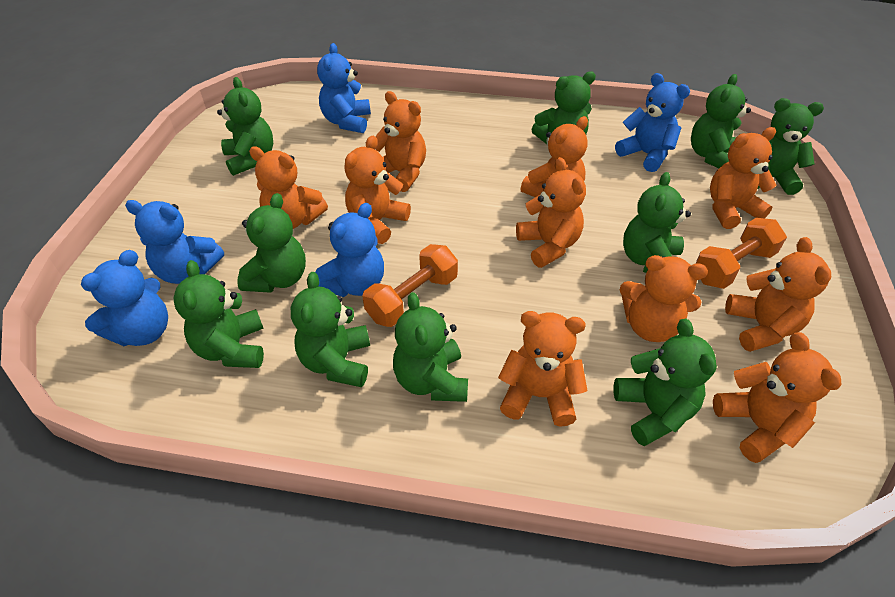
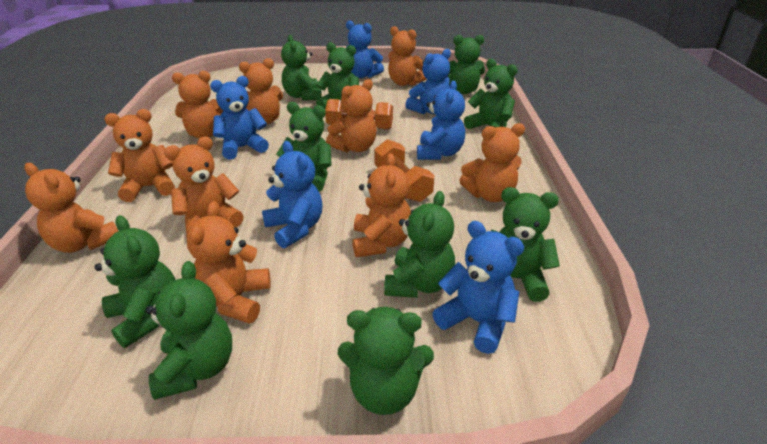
blue teddy bear: [81,250,168,346] [125,200,224,284] [315,203,384,297] [317,43,371,133] [615,73,690,172] = 5 -> [210,76,269,160] [262,141,323,248] [346,21,384,78] [405,49,451,114] [417,81,465,160] [433,221,524,354] = 6

